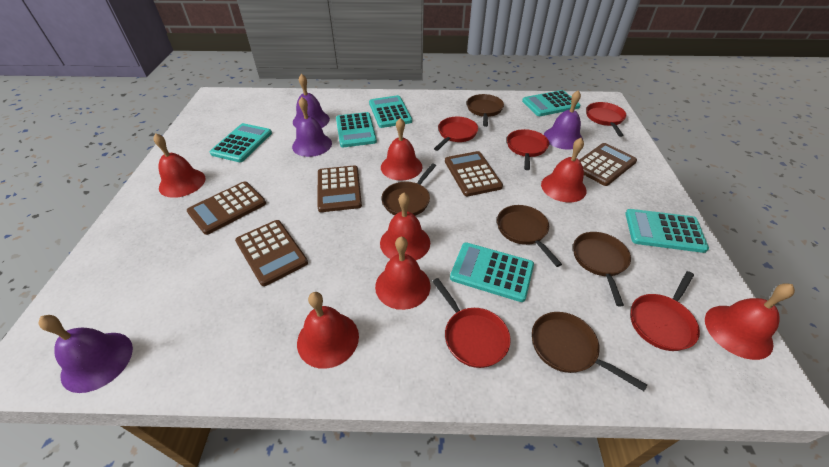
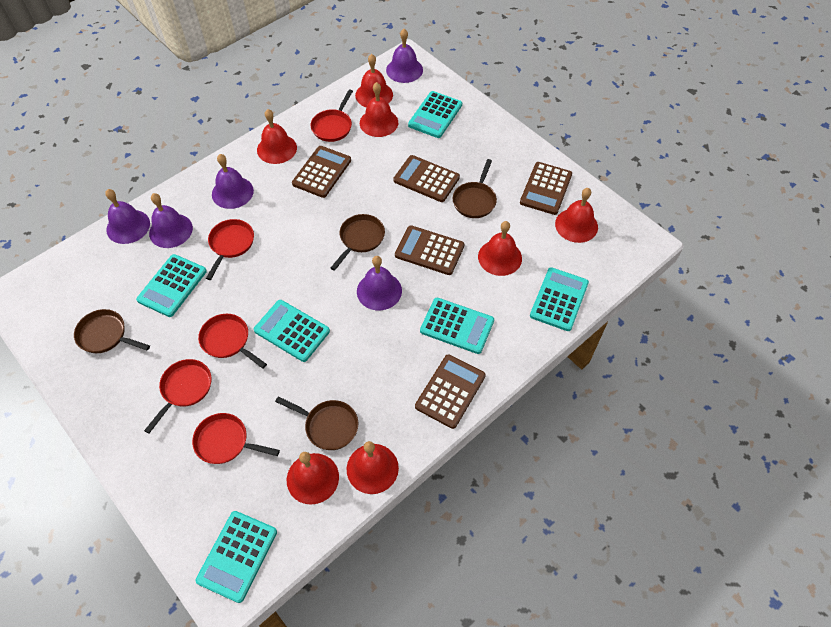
brown pan: [382,163,436,216] [467,94,504,127] [497,205,562,267] [532,312,647,391] [573,232,631,307] = 5 -> [74,309,150,353] [275,396,358,450] [331,214,385,271] [453,159,497,218] = 4
purple bell: [38,315,133,393] [292,97,332,157] [293,74,330,128] [544,90,583,149] = 4 -> [105,189,150,244] [149,193,193,248] [212,154,254,209] [357,256,402,310] [386,29,423,83] = 5

